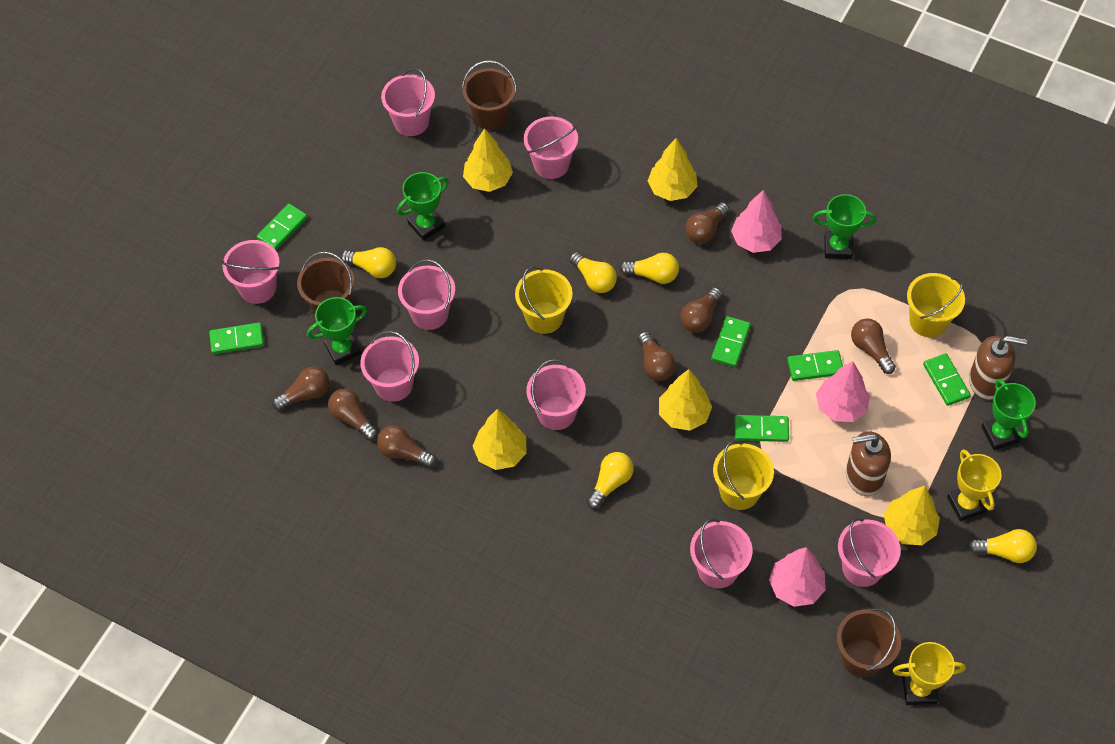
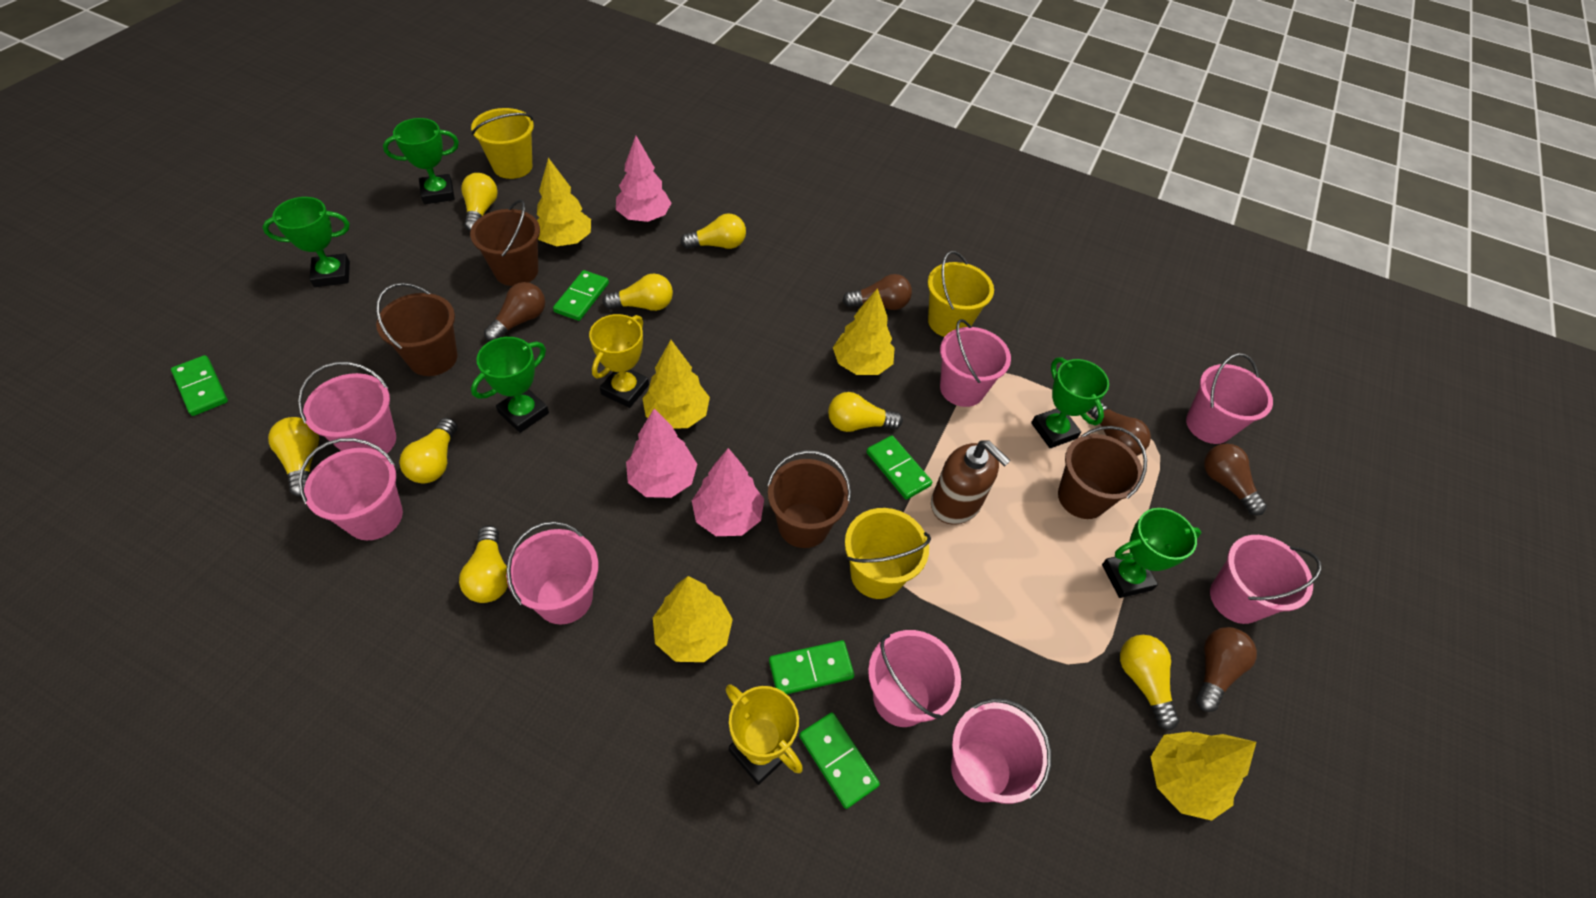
brown bucket: [297,252,354,314] [462,60,517,130] [837,608,901,678] = 3 -> [376,283,457,376] [470,200,540,286] [767,450,851,548] [1058,426,1147,519] = 4
brown light bulb: [272,366,330,411] [328,389,378,440] [377,425,436,468] [638,331,676,381] [680,287,722,332] [685,202,729,244] [851,318,896,374] = 7 -> [484,282,545,341] [842,274,912,310] [1088,401,1151,456] [1196,627,1257,712] [1204,444,1267,515] = 5
brown soap dispenser: [846,432,891,496] [969,336,1027,400] = 2 -> [931,441,1010,525] = 1
green domino: [209,323,264,354] [257,204,307,250] [711,316,751,367] [734,415,789,442] [787,350,843,381] [923,353,971,406] = 6 -> [171,355,228,416] [553,270,609,321] [769,640,854,694] [799,712,880,809] [866,436,932,500] = 5
green trophy: [307,297,367,365] [397,172,449,241] [813,194,876,259] [981,379,1036,450] = 4 -> [262,197,350,287] [383,118,459,204] [471,337,549,433] [1031,357,1109,448] [1102,508,1201,598] = 5
yellow light bulb: [341,247,396,278] [569,252,617,293] [587,452,633,509] [619,253,679,284] [968,529,1037,563] = 5 -> [268,417,319,497] [399,418,457,484] [459,526,508,603] [461,173,498,231] [602,274,673,311] [680,214,746,249] [828,392,903,432] [1120,635,1179,731] = 8

